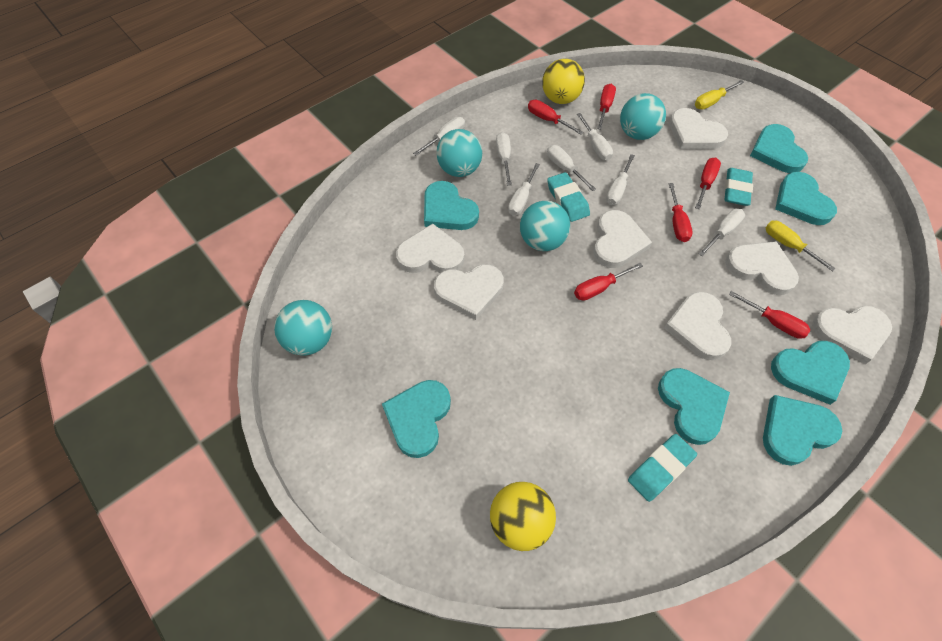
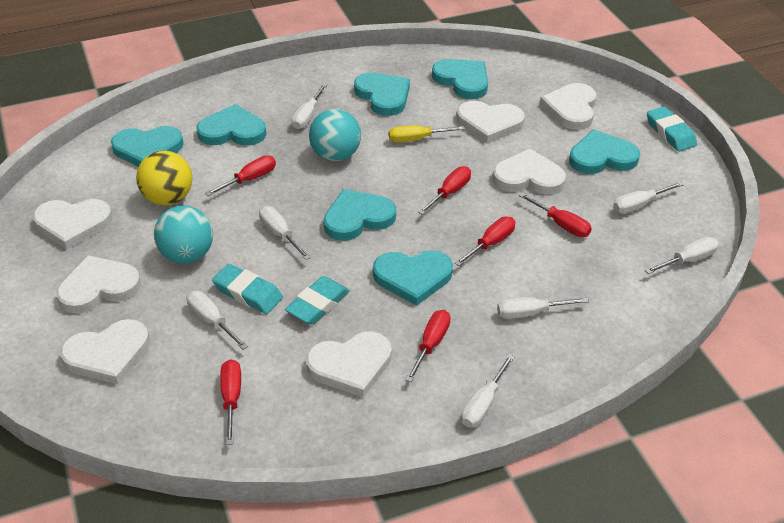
turquoise ball: [274,300,332,356] [436,129,482,177] [520,201,570,251] [620,93,666,140] = 4 -> [154,205,213,264] [309,109,361,161] = 2
yellow ball: [490,482,556,551] [542,59,585,104] = 2 -> [136,151,192,206] = 1
yellow screwdriver: [695,80,744,109] [766,221,836,271] = 2 -> [389,125,465,143] = 1

